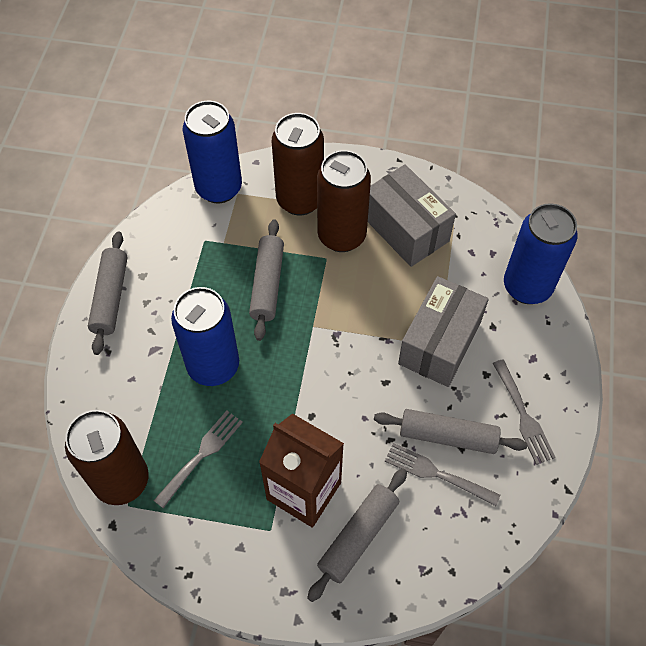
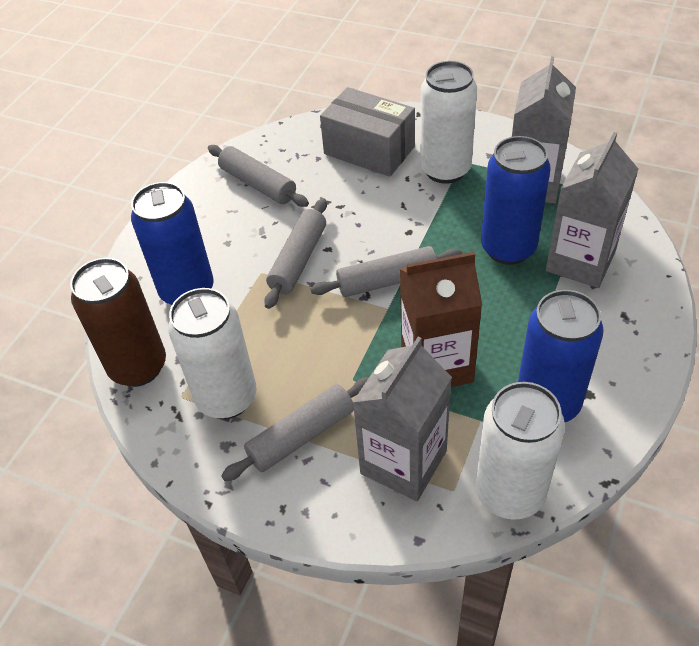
brown can: [65,410,149,505] [272,113,324,216] [317,150,371,252] = 3 -> [70,258,166,387] = 1
grey box: [368,164,456,267] [398,276,489,387] = 2 -> [320,87,415,177] = 1
grey carton: none = 0 -> [352,337,452,501] [512,56,576,203] [546,132,638,288] = 3
grey fork: [154,411,243,508] [385,443,500,506] [493,360,556,464] = 3 -> none = 0
white can: none = 0 -> [168,288,256,419] [420,61,477,184] [476,382,565,520] = 3

